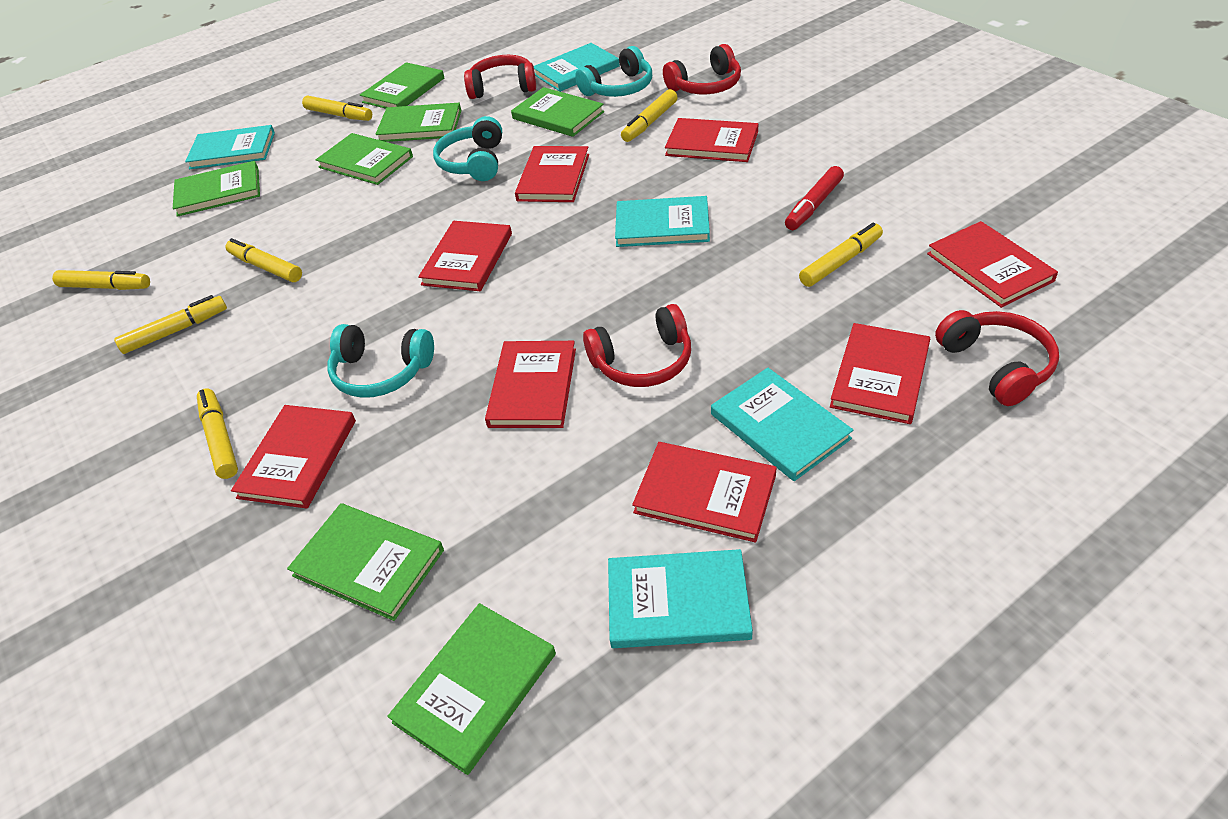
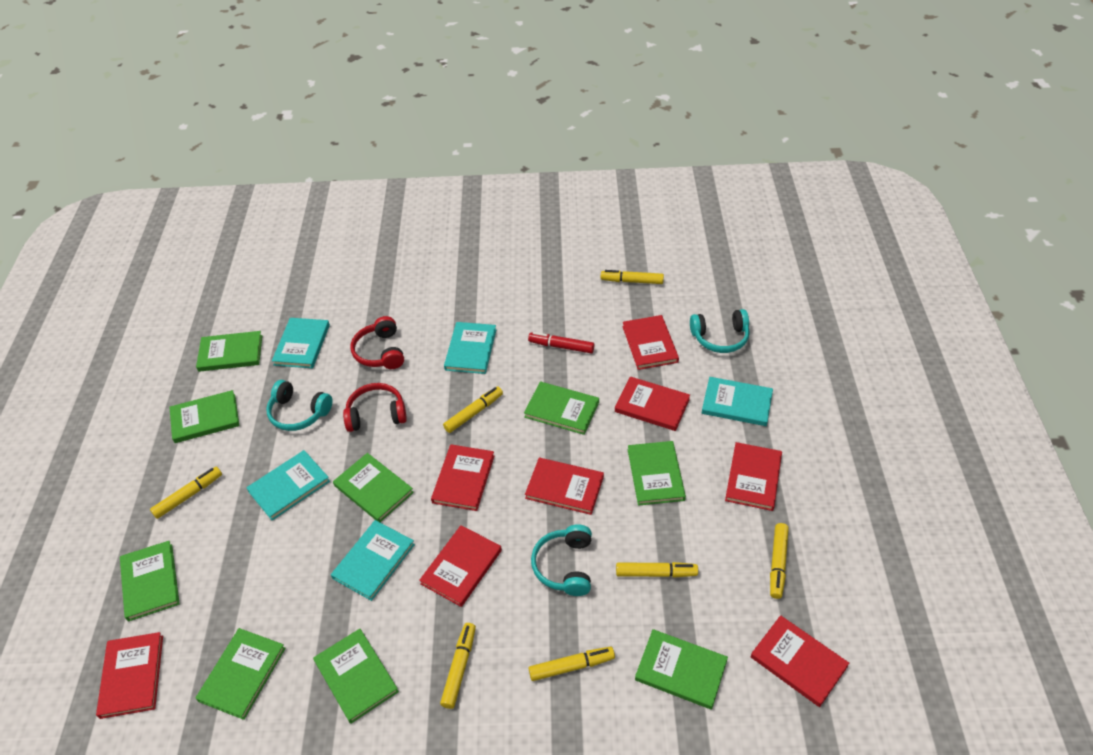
green book: [173,161,260,217] [287,503,444,621] [316,133,413,185] [360,62,444,109] [375,103,461,142] [387,603,556,775] [511,87,604,137] = 7 -> [120,541,180,621] [170,390,240,443] [195,628,286,720] [196,331,262,372] [313,629,399,723] [333,453,414,522] [524,382,599,435] [628,441,686,506] [635,629,728,710] = 9
red headphones: [464,55,536,99] [583,304,691,387] [663,44,741,94] [935,310,1059,406] = 4 -> [343,383,407,432] [351,316,404,369] = 2

